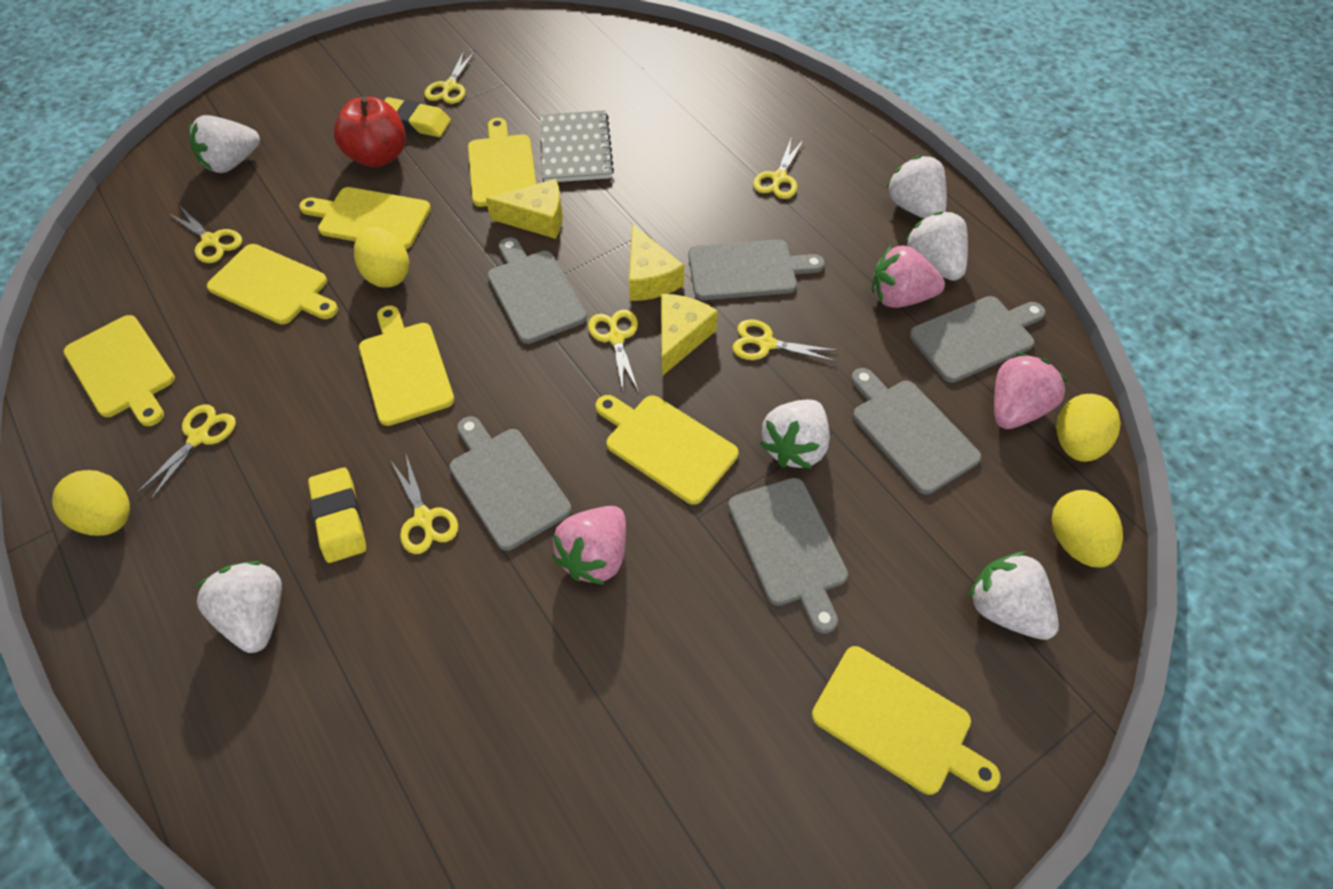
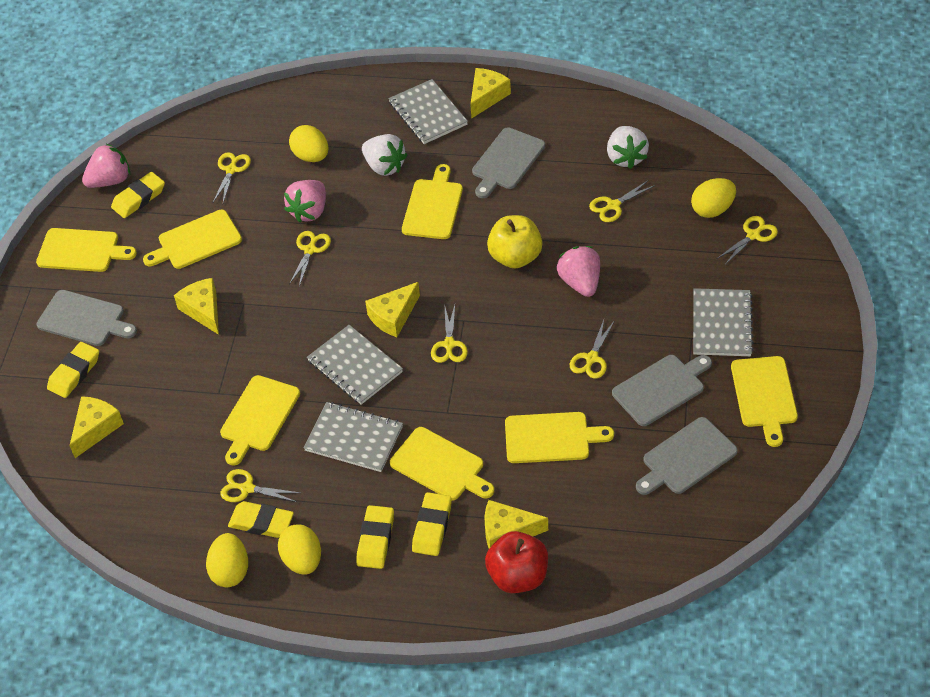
grey cutting board: [449,416,572,551] [488,237,587,344] [688,239,825,300] [728,478,848,634] [851,368,981,494] [910,296,1046,383] = 6 -> [36,290,137,346] [472,127,545,198] [612,355,712,426] [636,417,738,495] = 4
grey notebook: [540,110,614,182] = 1 -> [303,402,403,472] [307,325,403,405] [389,79,468,144] [693,288,754,356] = 4
white strawberry: [189,115,260,173] [196,561,282,653] [760,400,830,469] [886,155,947,219] [905,211,968,281] [968,551,1059,640] = 6 -> [362,134,407,176] [607,126,649,169] = 2
yellow apple: none = 0 -> [487,215,543,268] = 1
yellow cheese: [486,179,563,239] [629,224,684,301] [661,294,718,376] = 3 -> [69,396,124,458] [174,278,219,335] [365,282,420,337] [470,68,511,119] [485,500,548,549] = 5
yellow eraser: [308,467,366,563] [384,97,451,137] = 2 -> [47,342,99,398] [111,172,165,218] [228,501,294,538] [356,505,394,569] [412,492,452,556] = 5

